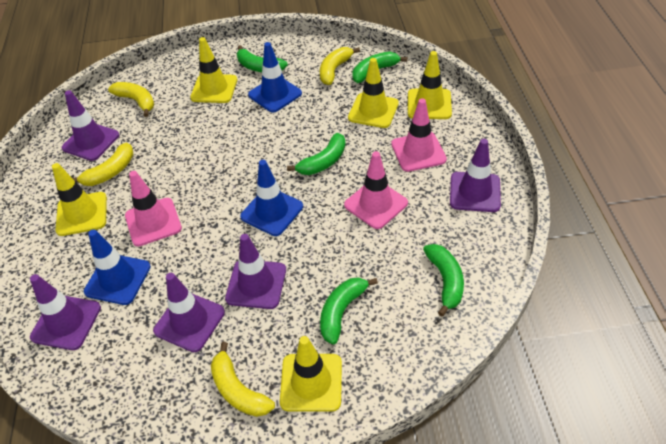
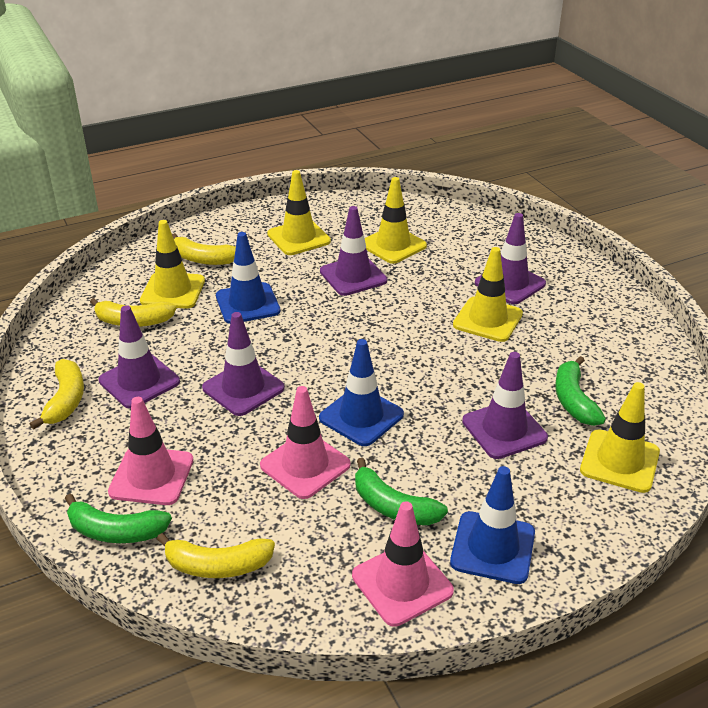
green banana: [237,45,288,72] [287,133,346,175] [320,277,378,344] [352,52,408,83] [423,244,464,316] = 5 -> [65,494,172,543] [355,458,448,525] [555,356,606,426] = 3

